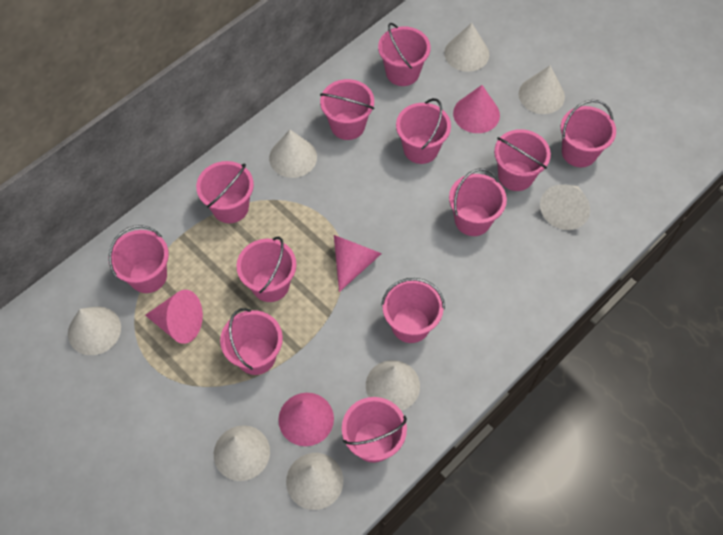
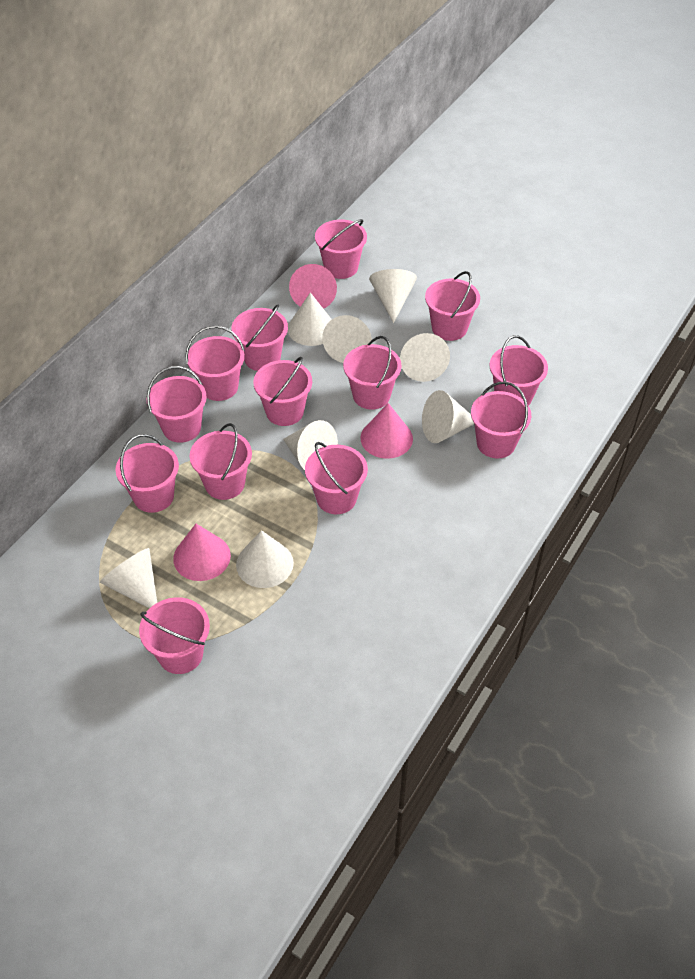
pink bucket: [109,225,169,293] [196,161,254,223] [220,308,283,375] [237,237,296,302] [320,79,374,140] [342,397,407,463] [378,23,431,86] [381,278,445,343] [396,98,451,164] [449,168,507,236] [494,129,551,191] [561,100,616,167] = 12 -> [115,434,179,513] [139,597,210,674] [147,366,207,443] [185,326,245,401] [189,423,252,500] [232,305,288,371] [253,357,312,426] [305,442,368,514] [315,219,367,279] [343,336,401,410] [425,271,480,341] [471,381,531,458] [490,335,548,406] = 13
pink cone: [145,290,203,344] [278,393,334,446] [334,235,382,292] [453,85,500,133] = 4 -> [173,524,231,581] [289,264,337,309] [360,403,413,459] = 3

